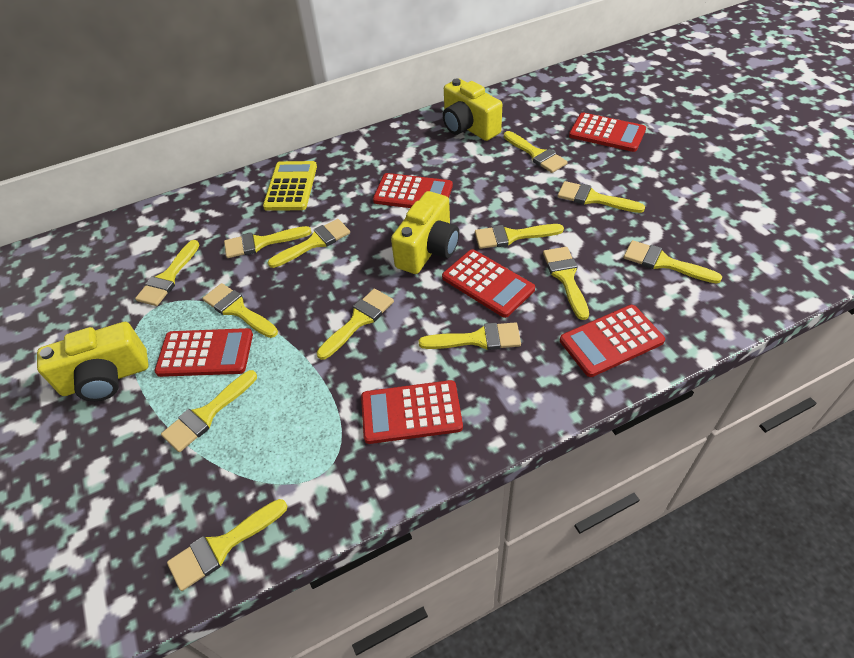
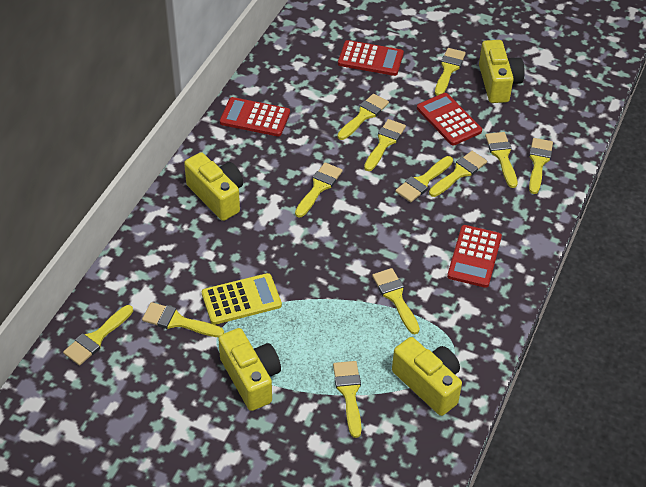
red calculator: [155,328,253,377] [361,380,463,444] [373,173,453,208] [442,249,535,318] [560,305,665,377] [569,113,646,152] = 6 -> [220,97,290,137] [338,40,404,76] [417,93,482,146] [447,225,502,288] = 4
yellow brush: [135,240,200,306] [161,370,257,452] [167,499,287,591] [202,283,278,338] [224,226,312,258] [268,219,350,268] [317,289,394,360] [419,322,521,350] [475,224,564,249] [504,131,568,173] [543,247,589,320] [558,181,645,213] [624,240,722,283] = 13 -> [63,305,133,365] [142,302,224,337] [295,162,343,217] [333,361,362,438] [337,94,389,140] [364,119,406,171] [372,268,420,334] [395,156,453,202] [429,151,487,197] [435,48,466,96] [485,132,517,188] [529,138,553,194] = 12
yellow camera: [37,322,149,401] [391,191,459,274] [443,79,502,141] = 3 -> [184,152,243,221] [218,328,281,411] [392,337,462,416] [479,40,525,103] = 4

